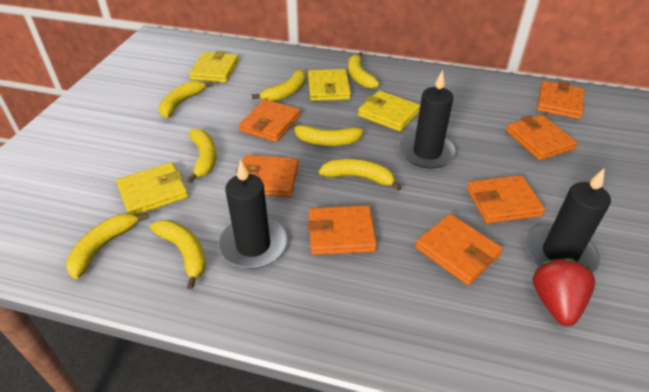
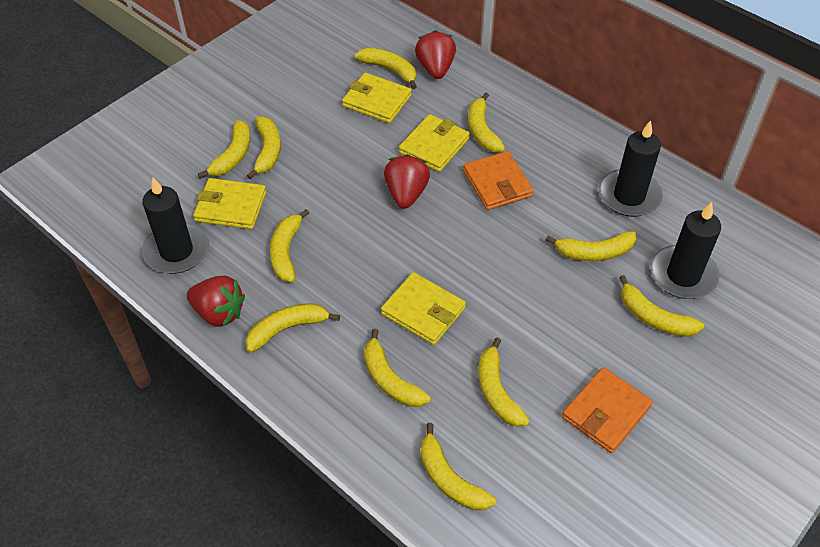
orange wallet: [236,155,299,197] [239,99,301,142] [308,205,377,255] [415,214,503,285] [467,175,545,223] [506,115,578,160] [537,81,585,119] = 7 -> [463,151,534,210] [562,367,653,453] = 2
red strawberry: [533,258,595,326] = 1 -> [187,276,245,327] [384,154,430,209] [415,30,456,79] = 3
yellow banana: [66,213,149,279] [150,220,206,289] [159,81,213,118] [187,129,217,183] [252,69,306,101] [288,122,364,146] [319,159,402,191] [348,52,380,89] = 8 -> [198,120,250,178] [246,303,340,353] [247,116,281,179] [270,209,309,282] [355,48,417,89] [364,329,431,407] [420,423,496,510] [468,93,505,152] [478,338,530,427] [546,231,636,261] [619,275,704,337] = 11

